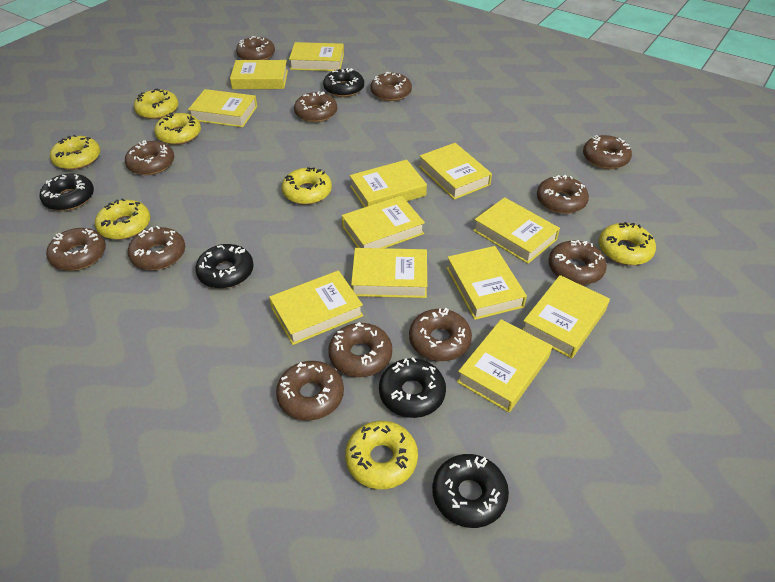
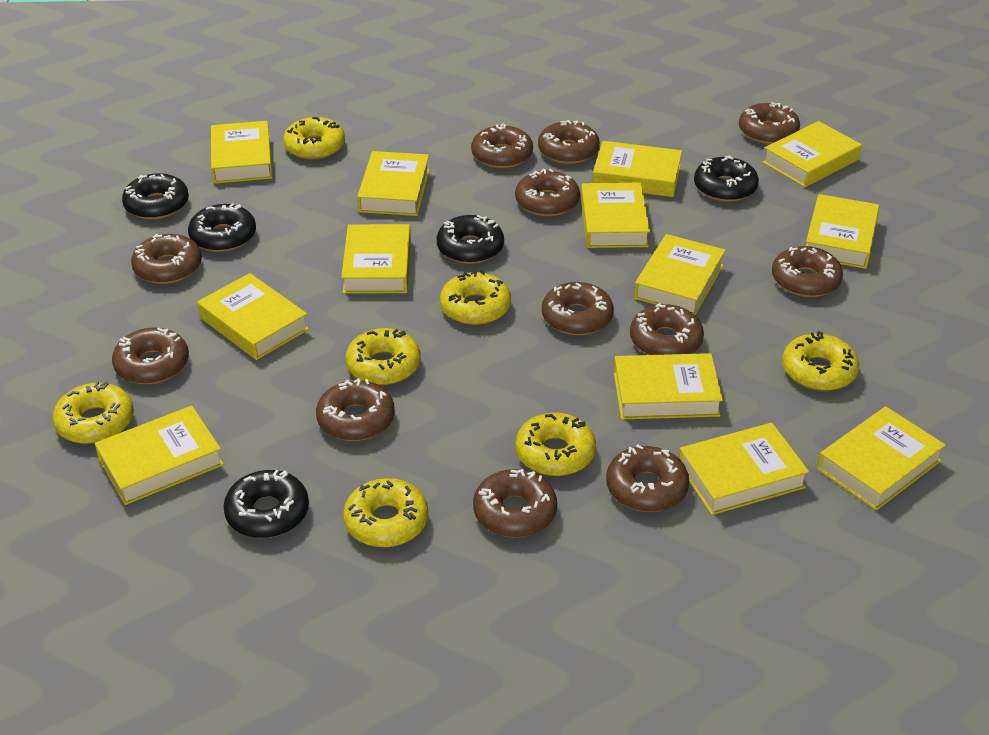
yellow book: [188,89,257,127] [230,60,288,89] [269,270,363,345] [289,42,344,71] [342,195,425,248] [350,160,427,207] [351,248,427,298] [419,143,492,200] [447,246,527,320] [457,319,552,412] [473,197,560,264] [522,275,610,359] = 12 -> [95,406,224,505] [197,273,309,360] [211,121,272,183] [341,224,411,294] [357,151,430,216] [581,183,650,248] [592,141,682,197] [614,353,723,419] [634,234,726,315] [679,423,809,515] [763,121,862,187] [806,194,880,269] [817,406,946,511] = 13

